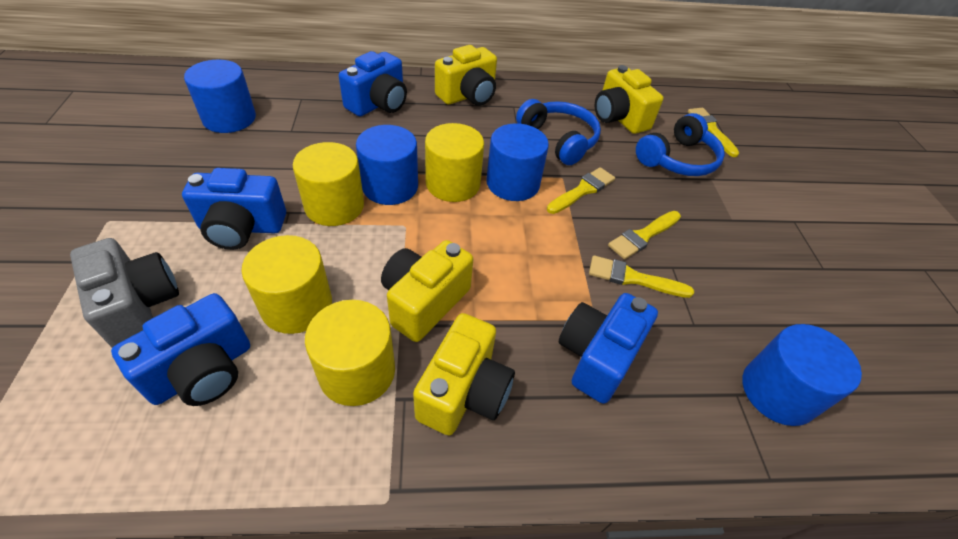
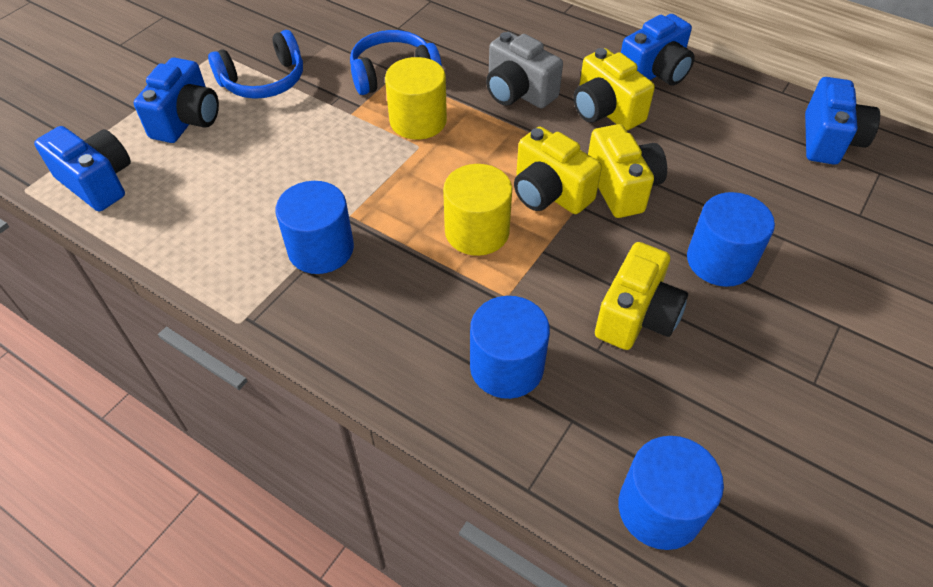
yellow brush: [547,167,615,214] [589,255,694,298] [608,211,681,260] [688,108,739,157] = 4 -> none = 0
yellow cylinder: [241,235,332,334] [293,142,364,226] [305,300,395,406] [425,123,484,202] = 4 -> [385,57,447,140] [443,164,512,256] = 2

